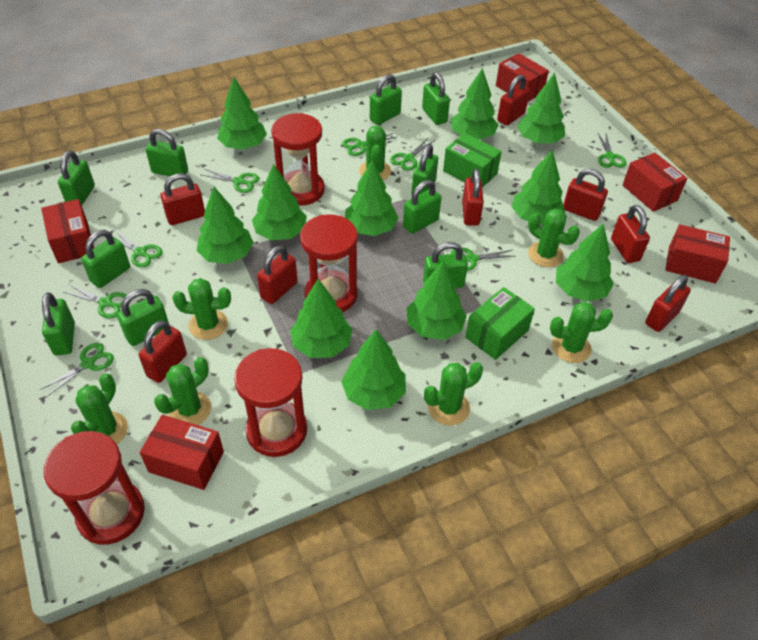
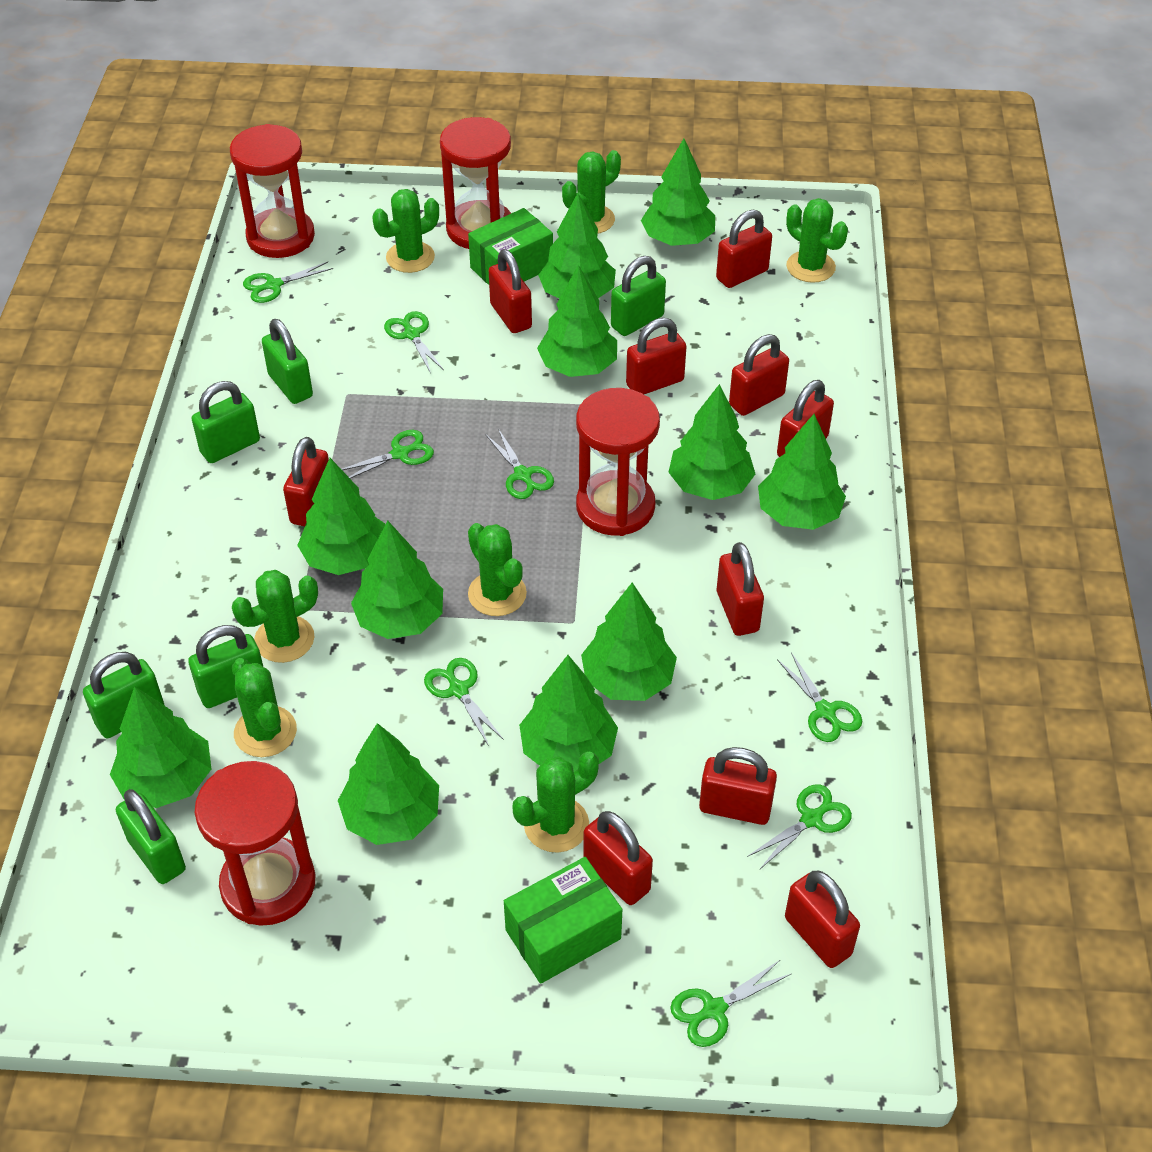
green padlock: [42,292,75,356] [58,150,95,206] [81,230,130,288] [117,289,169,346] [145,129,188,176] [370,74,402,125] [403,180,441,234] [411,144,438,195] [422,72,450,125] [423,242,468,288] = 10 -> [83,652,165,738] [116,789,186,884] [188,625,263,708] [192,381,260,463] [262,319,313,404] [611,256,666,336] = 6
red box: [41,199,94,263] [139,415,224,490] [496,53,549,102] [623,153,687,212] [665,224,730,284] = 5 -> none = 0
red padlock: [139,320,187,383] [161,173,205,225] [257,245,298,304] [462,169,484,226] [497,75,530,126] [563,169,608,221] [611,205,650,263] [645,275,691,332] = 8 -> [283,437,329,526] [489,249,532,333] [583,811,653,905] [626,318,687,394] [699,747,777,825] [716,210,772,288] [717,542,764,636] [729,334,789,416] [777,380,834,457] [785,871,860,968] = 10

